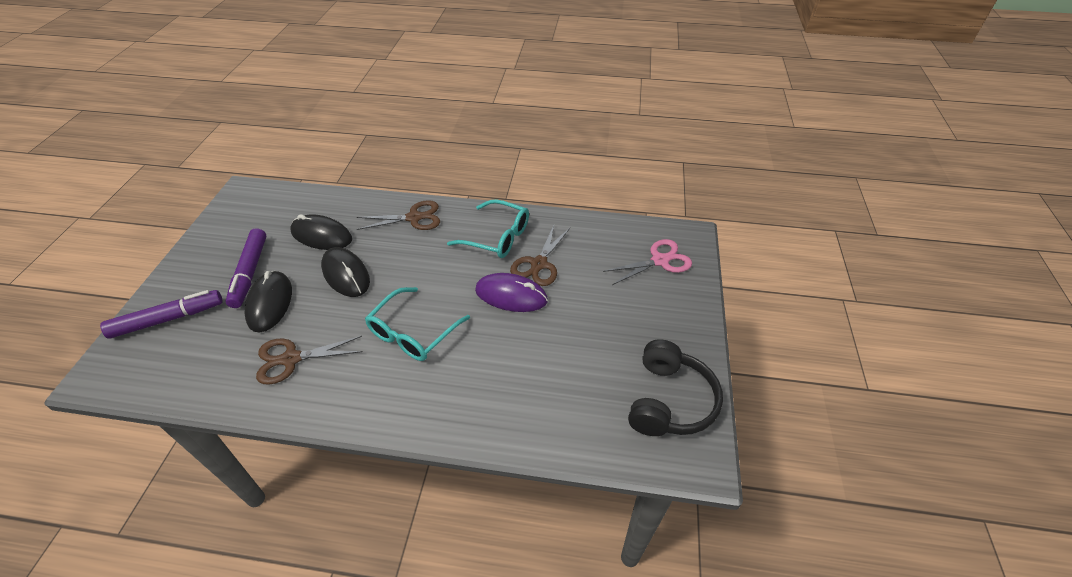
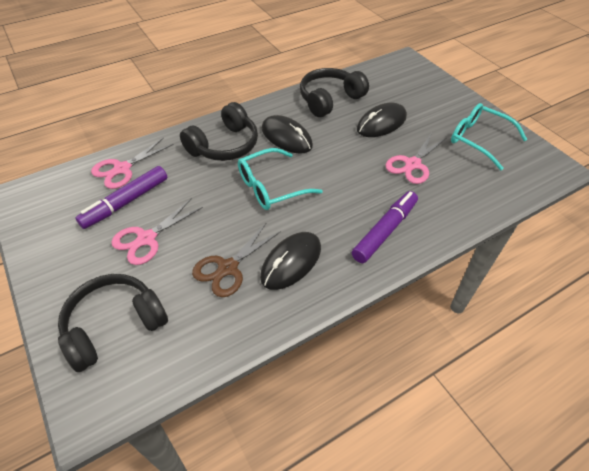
black headphones: [628,339,723,436] = 1 -> [58,274,168,372] [180,102,258,161] [300,68,369,117] = 3
brown scissors: [256,336,363,385] [357,200,440,230] [510,225,570,286] = 3 -> [192,222,281,297] = 1
pink scissors: [603,239,692,285] = 1 -> [91,137,174,189] [111,198,203,265] [386,133,446,184] = 3
purple mouse: [475,273,548,312] = 1 -> none = 0

